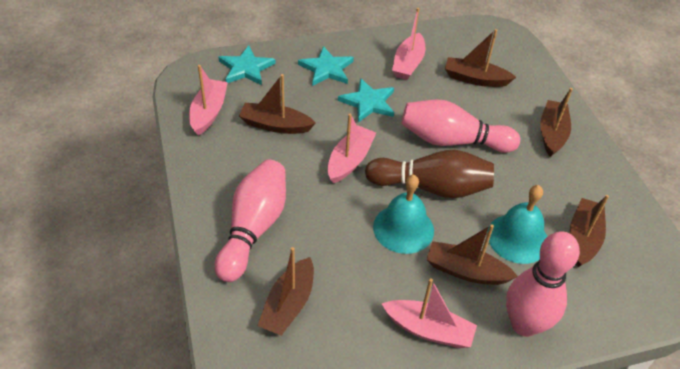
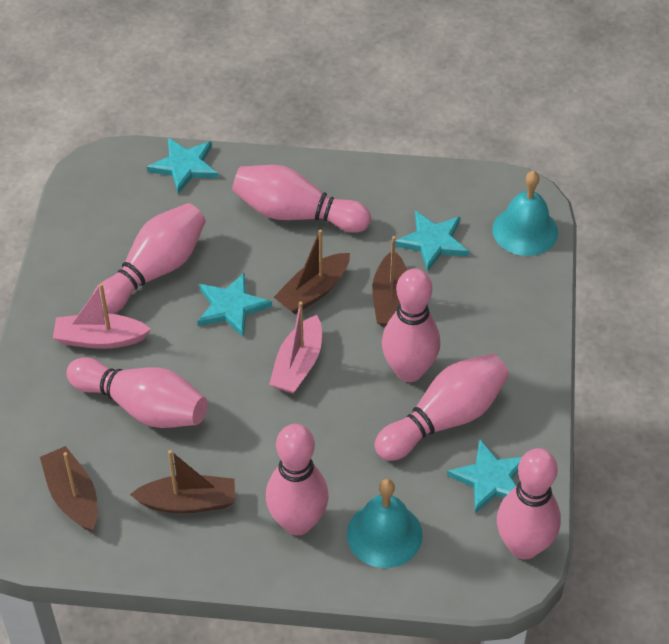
brown boat: [239,74,316,134] [257,247,314,336] [427,224,518,285] [445,29,516,87] [540,88,573,157] [570,195,609,267] = 6 -> [40,446,98,532] [130,450,235,514] [274,230,350,314] [372,236,407,327] = 4
brown bowling pin: [365,150,494,198] = 1 -> none = 0
pink boat: [189,65,228,136] [328,114,376,183] [382,278,477,348] [392,8,425,80] = 4 -> [53,284,151,349] [269,302,322,393] = 2
pink bowling pin: [214,159,286,282] [401,99,520,153] [506,231,580,337] = 3 -> [66,357,208,428] [93,203,206,314] [232,165,371,233] [266,424,329,535] [375,354,509,461] [382,268,441,382] [497,448,561,559] = 7
turquoise star: [219,46,275,85] [298,46,354,86] [338,78,394,123] = 3 -> [147,138,218,194] [197,273,272,337] [395,211,469,272] [447,439,522,513] = 4

